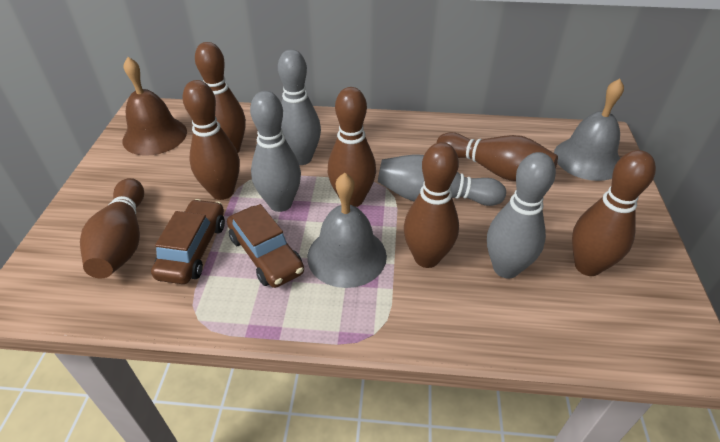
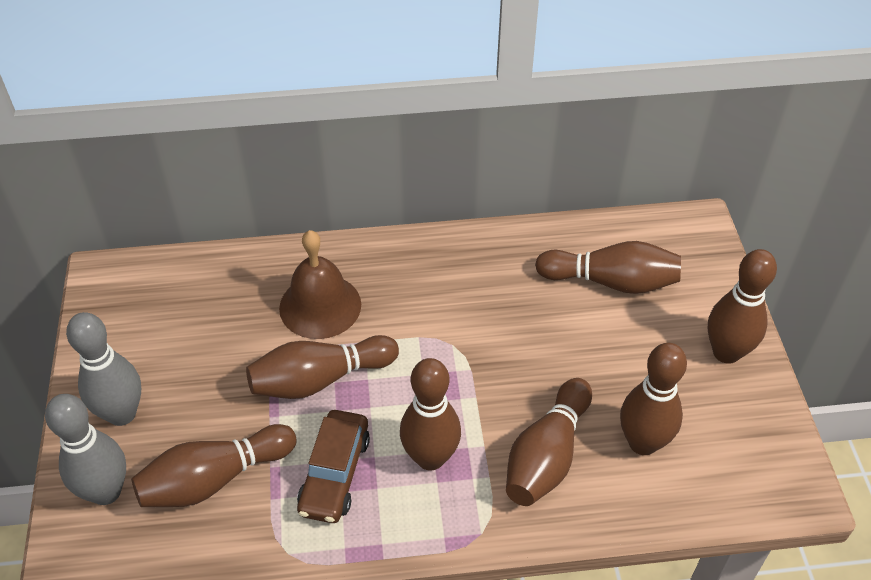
brown car: [151,199,225,284] [227,204,304,288] = 2 -> [297,410,370,523] = 1
grey bell: [307,173,387,288] [554,79,624,181] = 2 -> none = 0
grey bowling pin: [250,91,301,212] [278,49,321,165] [378,154,506,206] [487,152,556,279] = 4 -> [45,394,126,505] [66,312,141,426] = 2

